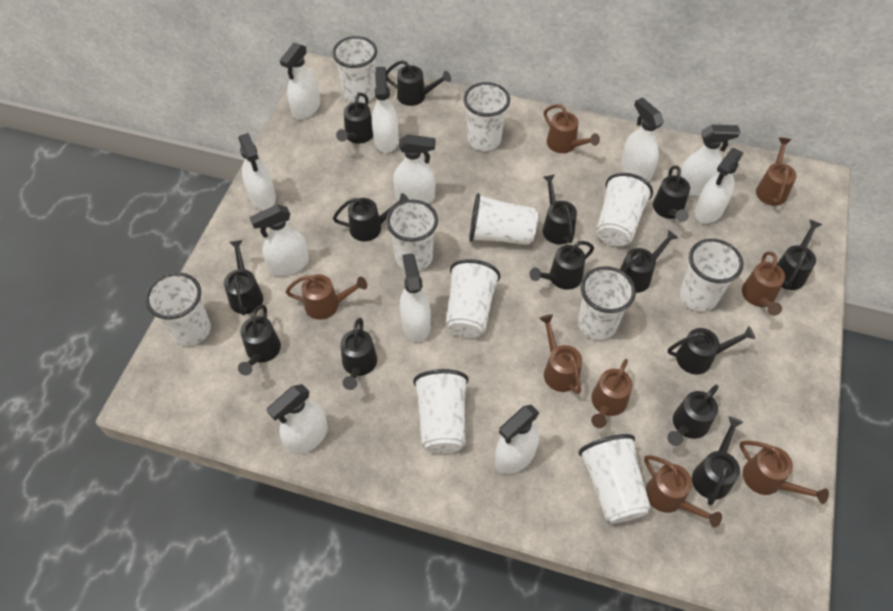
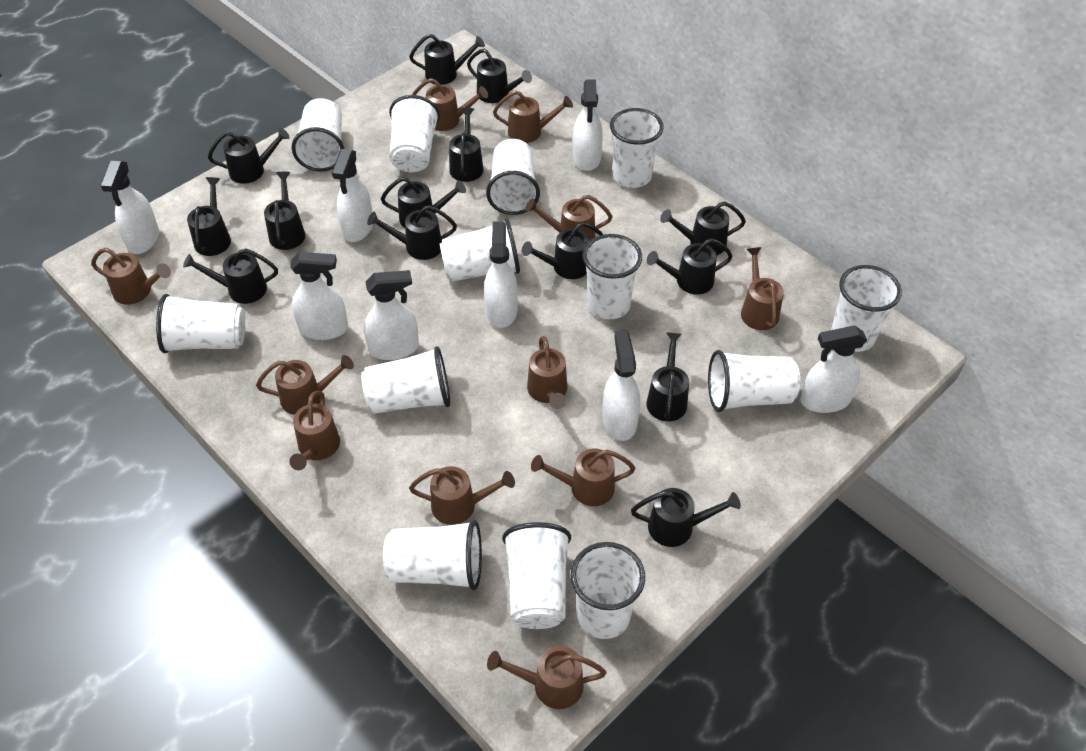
brown watering can: [286,274,367,320] [539,314,582,394] [544,104,600,153] [591,359,633,428] [644,455,722,527] [739,441,829,504] [742,251,785,316] [756,138,797,206] = 8 -> [91,248,171,305] [256,355,354,415] [289,391,340,470] [409,466,515,525] [412,78,488,131] [487,645,607,709] [493,90,573,143] [525,195,612,240] [527,336,567,409] [531,448,636,506] [741,247,784,330] = 11
white cup: [145,272,211,346] [332,36,377,103] [386,200,438,271] [413,369,469,454] [446,259,501,338] [463,82,510,151] [469,193,538,245] [578,266,636,340] [578,434,651,524] [596,173,653,246] [680,239,743,311] = 11 -> [156,294,245,353] [292,98,344,172] [361,346,450,414] [383,520,482,590] [389,95,440,172] [440,218,520,281] [486,139,540,215] [502,522,571,629] [571,542,645,639] [582,234,642,319] [610,108,664,188] [708,350,800,412] [831,265,902,352] = 13
white spray bottle: [238,133,276,210] [249,204,309,276] [267,384,328,455] [280,43,320,119] [372,67,399,153] [393,134,436,204] [400,253,431,342] [495,405,540,474] [621,97,663,181] [680,125,740,196] [695,148,743,224] = 11 -> [100,161,159,254] [290,252,348,340] [332,149,373,242] [364,270,419,360] [484,221,518,328] [573,79,603,171] [603,330,640,441] [800,326,867,413] = 8

